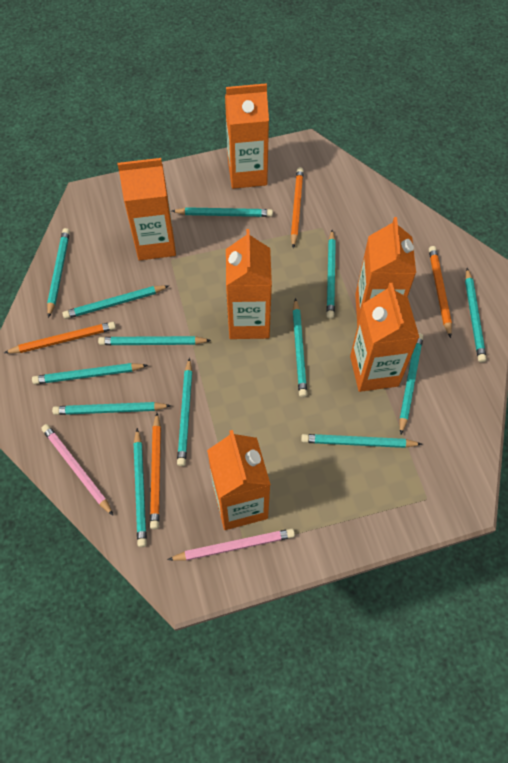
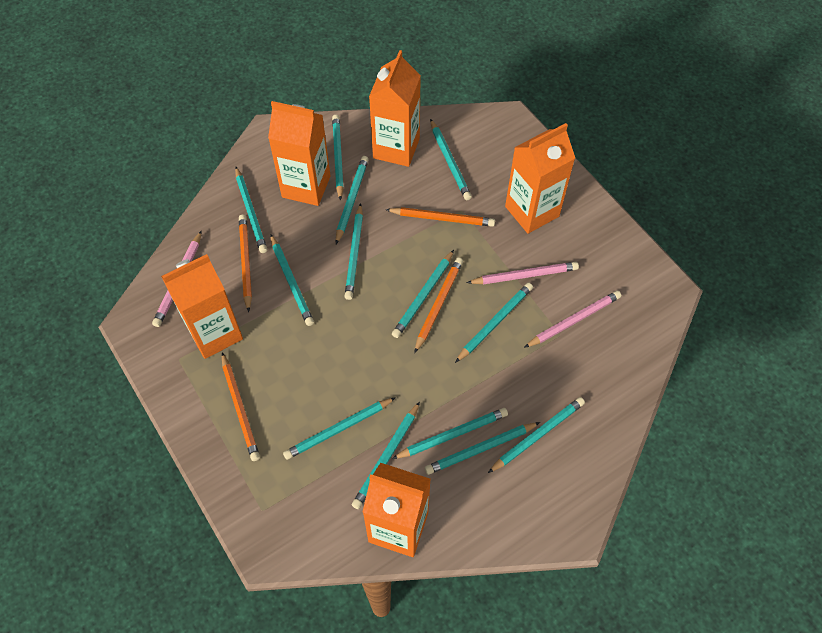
orange carton: [117,158,176,260] [207,430,271,530] [225,83,269,189] [226,229,272,339] [350,283,419,392] [355,217,416,326] = 6 -> [161,254,243,359] [268,101,331,206] [363,463,431,557] [369,50,421,167] [505,123,575,234] = 5
pink pencil: [41,424,113,515] [167,528,295,561] = 2 -> [152,230,202,327] [467,262,579,285] [524,290,621,348] = 3

